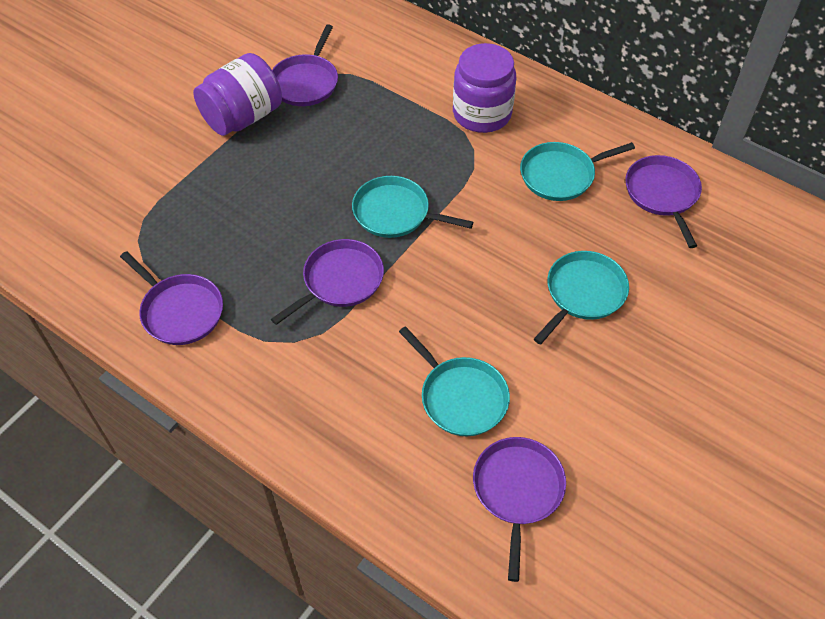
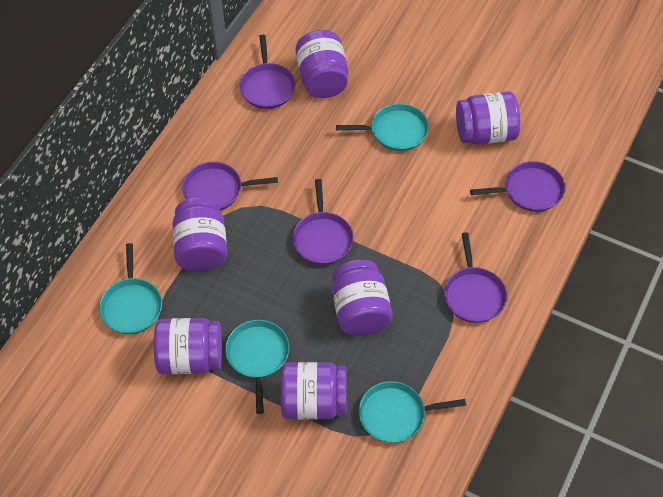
purple jar: [193,53,282,136] [453,43,516,133] = 2 -> [154,318,222,374] [172,198,227,272] [281,362,347,420] [295,30,348,98] [332,260,393,336] [456,91,520,145] = 6

